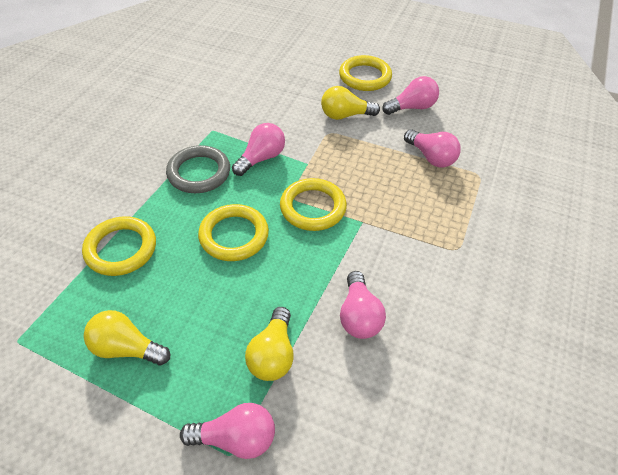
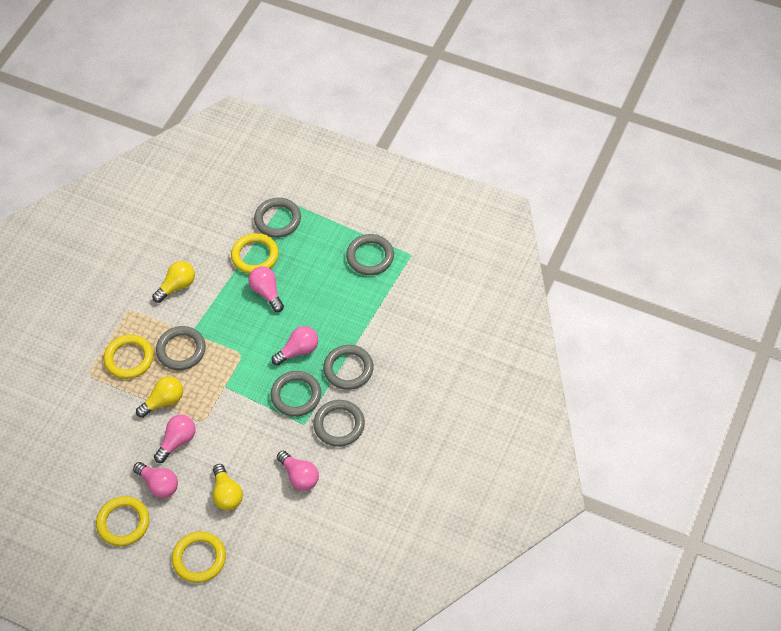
grey ring: [166,145,230,193] = 1 -> [156,326,206,370] [254,198,301,238] [270,371,321,417] [313,400,365,447] [323,345,374,390] [346,234,394,275] = 6

